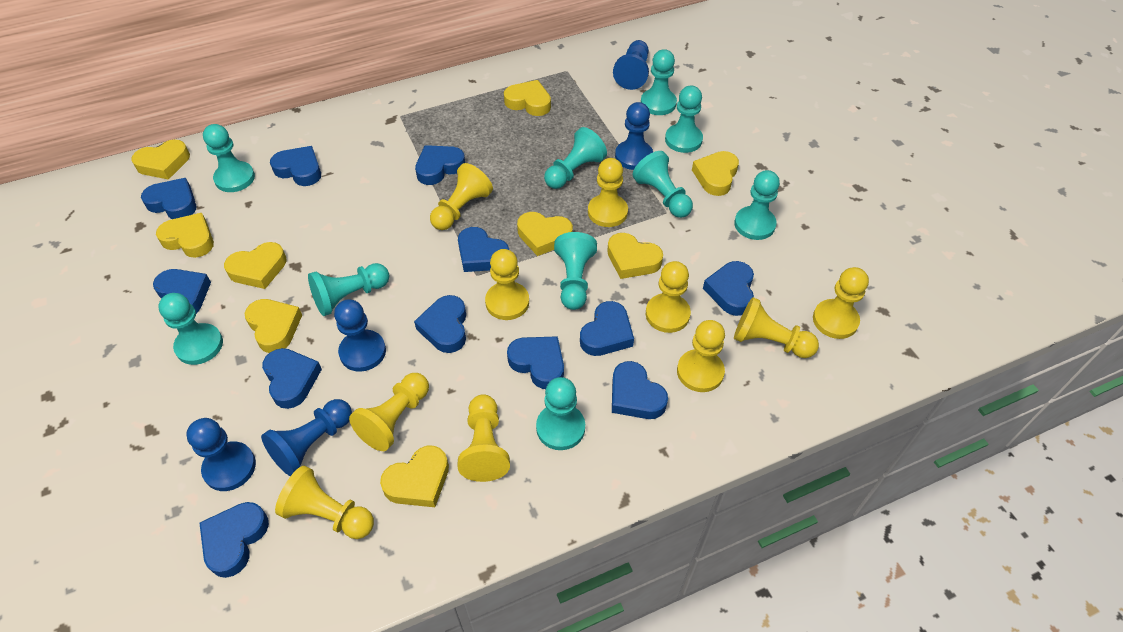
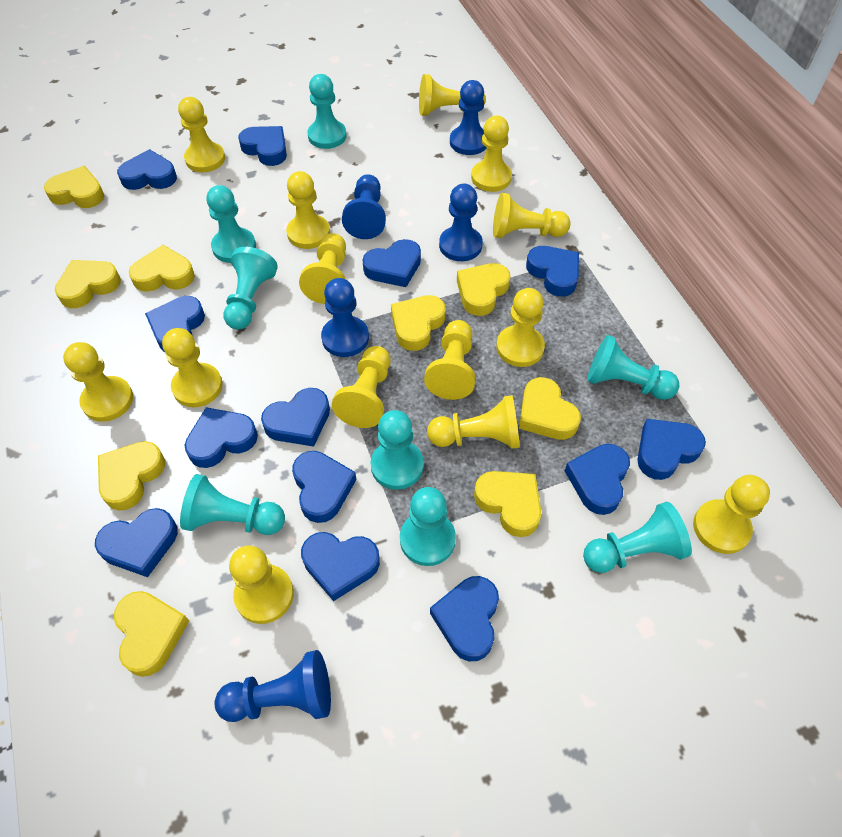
blue heart: [141,178,196,219] [153,269,211,314] [199,502,269,578] [262,348,322,409] [270,146,321,186] [414,295,466,353] [415,145,465,185] [458,227,509,272] [507,336,564,389] [580,301,634,356] [612,361,668,419] [703,261,754,316] = 12 -> [95,508,178,577] [117,149,177,190] [145,296,205,352] [185,407,258,468] [238,126,287,166] [261,388,330,447] [292,451,356,523] [301,532,380,601] [363,239,421,287] [430,576,499,661] [526,246,579,297] [565,444,630,515] [637,419,706,480] = 13
turquoise pawn: [158,293,223,365] [203,124,255,192] [308,263,389,316] [536,377,585,450] [544,127,607,189] [554,232,597,310] [633,151,693,218] [641,49,677,115] [665,86,703,153] [734,170,780,240] = 10 -> [180,474,285,535] [206,185,256,263] [224,247,278,329] [307,74,347,149] [370,410,424,490] [400,487,456,566] [583,502,692,573] [587,335,679,400] = 8
yellow pawn: [275,466,374,539] [349,373,429,451] [430,163,493,230] [458,394,510,482] [485,249,529,320] [588,158,628,227] [646,261,691,333] [677,320,725,392] [734,297,819,358] [813,267,869,339] = 10 -> [63,342,133,422] [162,328,223,407] [178,97,225,172] [229,545,294,624] [286,171,330,249] [299,233,346,304] [332,346,390,428] [419,74,486,116] [424,320,476,400] [427,395,520,449] [471,116,512,192] [493,193,571,238] [496,288,545,367] [693,475,770,554] = 14

